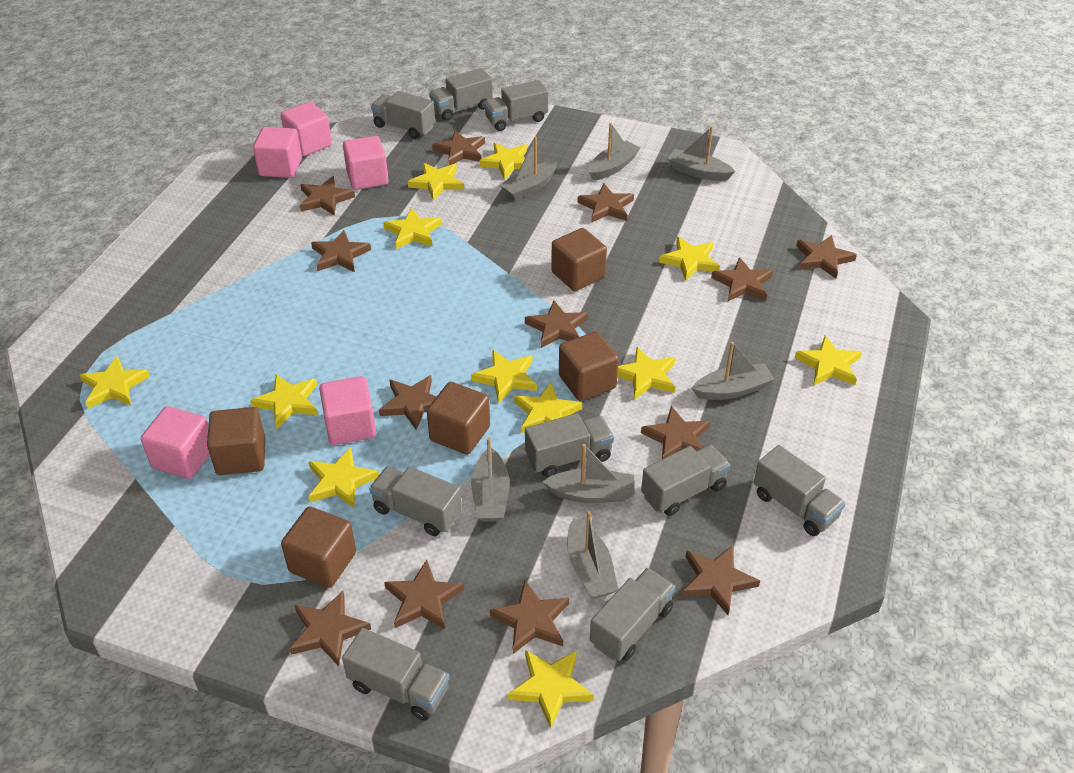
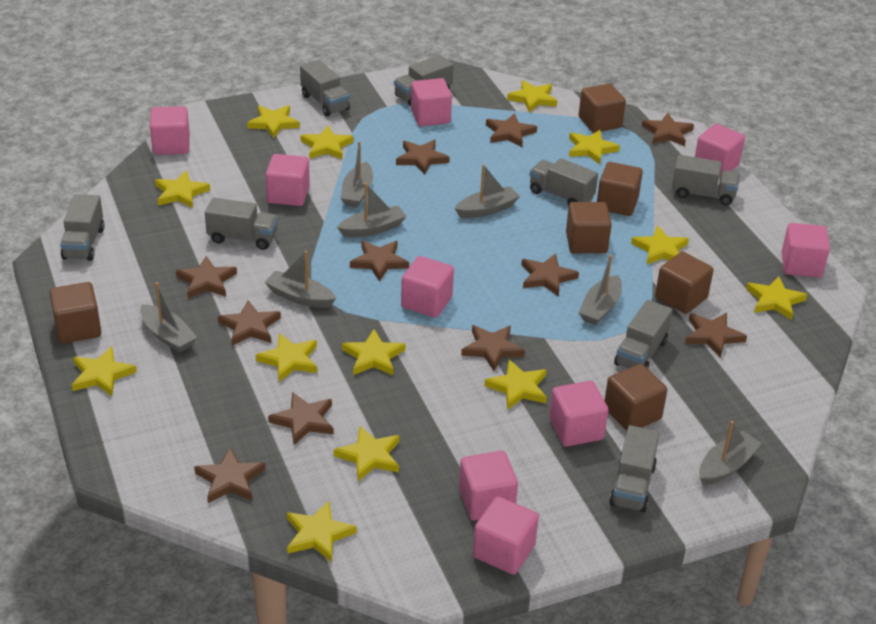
brown cube: [207,407,265,475] [281,506,356,588] [427,382,490,455] [551,228,607,291] [559,332,619,401] = 5 -> [49,282,101,344] [566,202,612,253] [579,83,626,133] [597,162,643,216] [605,364,667,431] [655,252,714,314] = 6
brown star: [289,591,371,666] [300,176,355,216] [311,230,371,272] [379,375,436,430] [384,560,464,630] [432,130,485,165] [490,580,569,654] [525,301,588,348] [578,184,634,222] [641,406,710,459] [682,545,760,615] [711,257,773,301] [796,235,857,279] = 13 -> [176,256,237,298] [194,447,265,503] [218,300,281,346] [268,392,334,445] [350,241,409,282] [396,140,450,175] [461,325,525,371] [486,113,537,147] [521,254,579,297] [642,113,694,146] [685,313,747,358] = 11
grey truck: [342,628,450,721] [369,466,462,536] [371,91,435,139] [429,68,493,121] [484,80,548,131] [525,413,614,478] [590,568,675,661] [641,445,730,516] [754,445,846,536] = 9 -> [60,194,105,261] [205,198,278,250] [300,60,350,116] [394,55,454,106] [530,158,598,206] [609,425,660,512] [614,300,673,369] [672,155,740,205] = 8
pink cube: [141,406,210,479] [253,127,302,178] [281,102,332,156] [319,376,376,445] [343,136,389,190] = 5 -> [150,106,190,155] [266,154,310,206] [401,256,454,318] [411,78,452,126] [459,451,518,521] [473,496,539,575] [549,381,609,447] [695,124,745,177] [781,223,830,278] = 9
yellow star: [80,356,150,409] [250,374,318,429] [309,447,379,508] [383,208,442,249] [408,163,464,201] [471,350,537,403] [479,143,527,180] [508,650,594,729] [514,382,582,433] [617,347,675,400] [659,237,720,281] [795,336,862,385] = 12 -> [72,346,137,396] [155,171,210,208] [247,105,300,139] [255,333,317,382] [287,501,357,562] [300,126,354,160] [334,426,399,481] [342,329,406,375] [484,360,547,410] [507,80,557,112] [569,130,620,164] [631,226,689,265] [746,276,807,320] = 13

